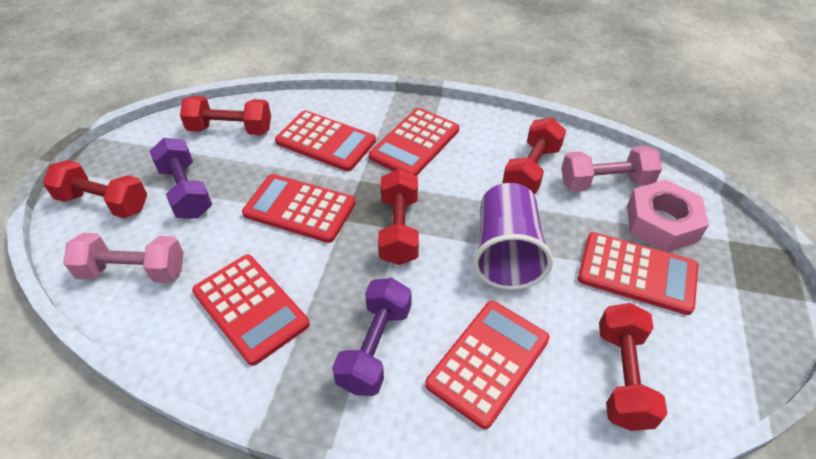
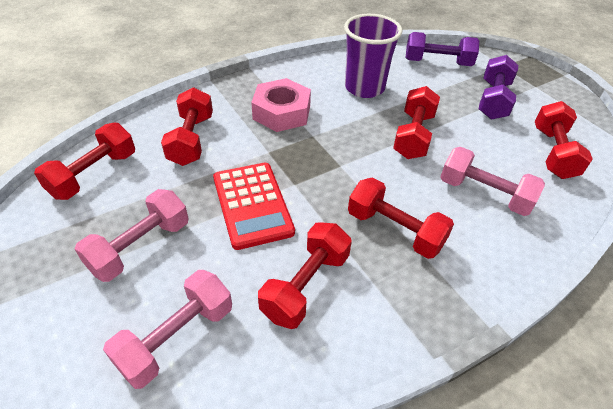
pink dumbbell: [63,233,184,283] [561,146,662,192] = 2 -> [75,189,189,282] [103,270,232,389] [440,147,545,216] = 3
red calculator: [192,255,310,366] [242,174,356,243] [275,110,376,171] [369,108,459,176] [425,301,550,429] [578,232,698,315] = 6 -> [213,163,295,250] = 1
red dumbbell: [43,160,147,218] [180,96,271,135] [378,169,419,265] [503,118,566,194] [599,303,667,431] = 5 -> [34,122,135,200] [161,87,213,166] [258,222,352,329] [348,177,454,259] [393,86,440,159] [535,101,593,179] = 6

